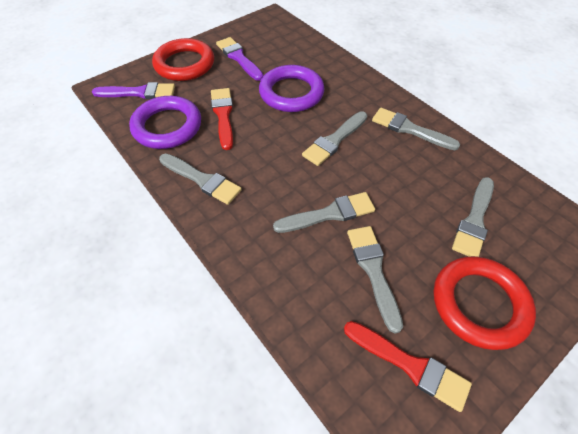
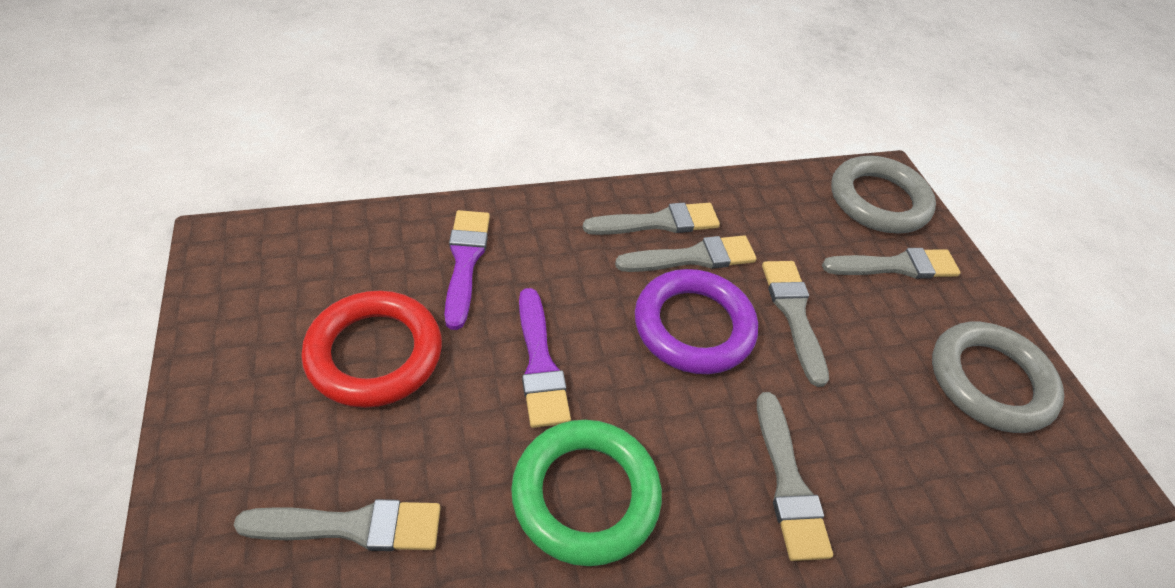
green ring: none = 0 -> [511,420,662,566] = 1
grey ring: none = 0 -> [831,156,936,234] [932,322,1064,433] = 2
purple ring: [129,96,201,149] [259,65,325,112] = 2 -> [635,269,758,374] = 1
red brush: [211,88,233,150] [344,321,472,412] = 2 -> none = 0
red ring: [152,38,214,81] [433,256,536,350] = 2 -> [301,291,442,408] = 1

